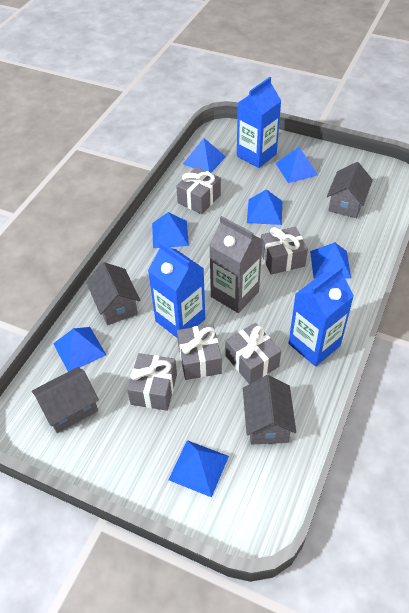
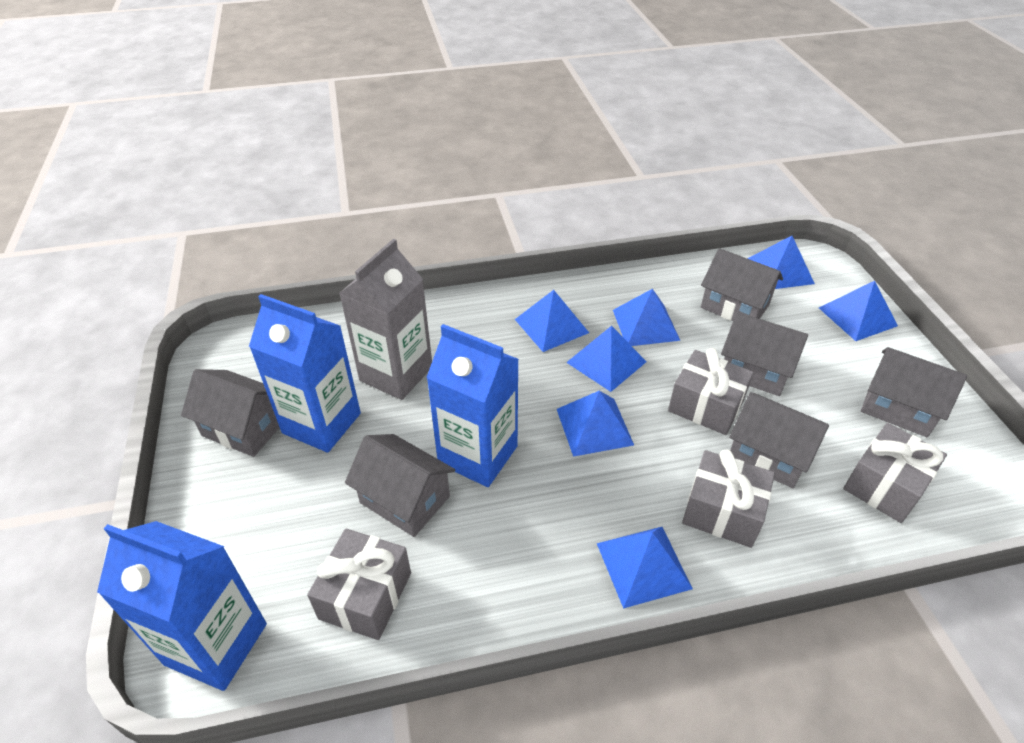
grey gift: [127,353,177,411] [176,167,221,214] [177,324,222,380] [226,323,281,384] [261,227,308,275] = 5 -> [307,529,411,640] [668,348,754,435] [682,449,775,548] [843,423,947,523] = 4
grey house: [32,367,99,433] [86,262,140,325] [243,375,296,445] [327,162,373,218] = 4 -> [181,369,280,457] [345,434,455,537] [701,248,783,321] [721,312,808,396] [729,392,829,488] [861,347,967,437] = 6

